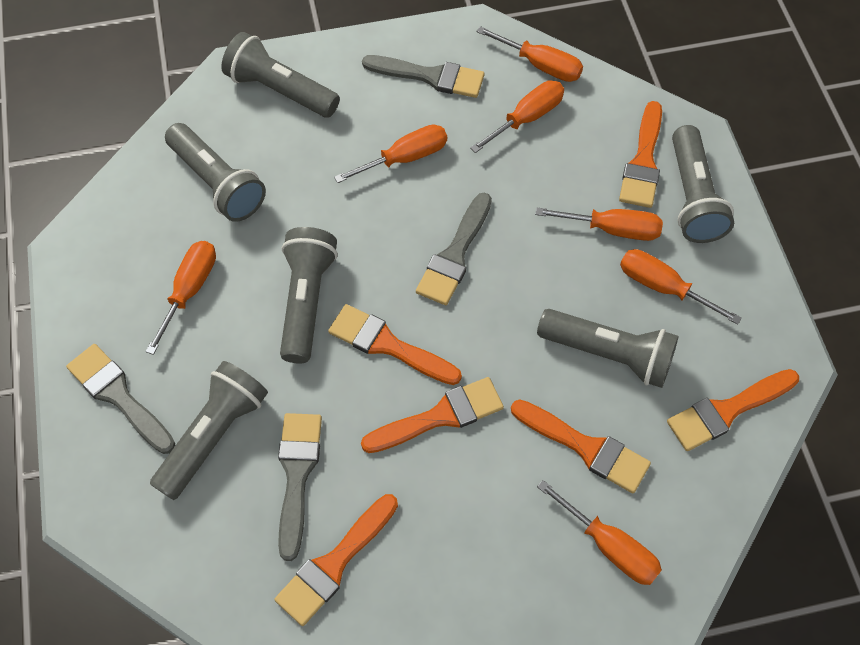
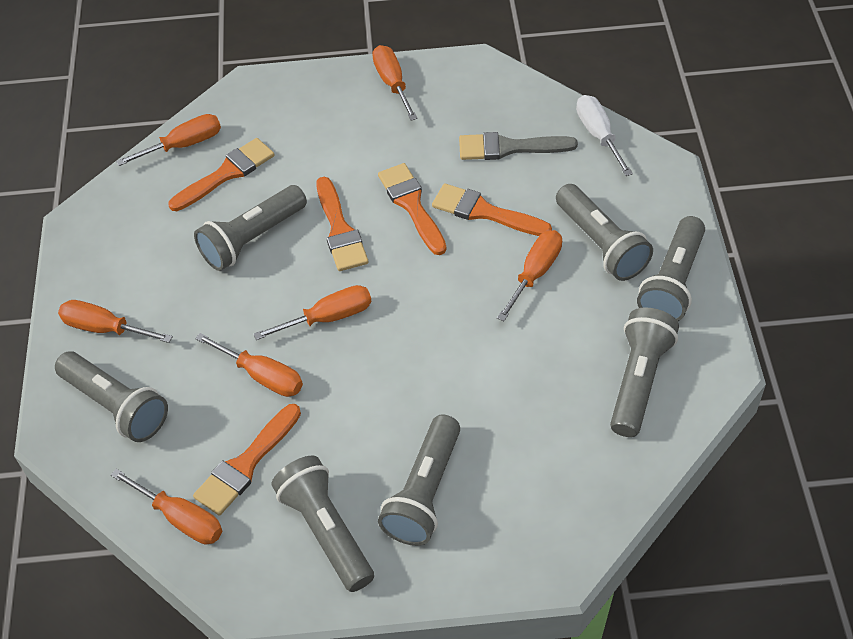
grey brush: [66,344,175,454] [278,413,322,561] [362,55,484,98] [416,193,492,305] = 4 -> [459,132,578,160] = 1
grey flashlight: [150,361,268,500] [165,123,266,222] [221,32,340,118] [280,227,338,363] [537,309,679,388] [672,125,734,243] = 6 -> [55,351,168,442] [194,185,307,271] [272,455,374,592] [378,414,460,546] [556,184,653,281] [610,307,679,437] [637,216,705,321] = 7
orange brush: [274,494,398,626] [328,304,462,385] [361,377,504,453] [511,399,651,493] [619,101,662,208] [667,369,799,451] = 6 -> [168,138,274,211] [193,404,301,516] [316,177,368,271] [378,163,447,255] [432,183,552,236] = 5
white screwdriver: none = 0 -> [576,95,633,176] = 1

